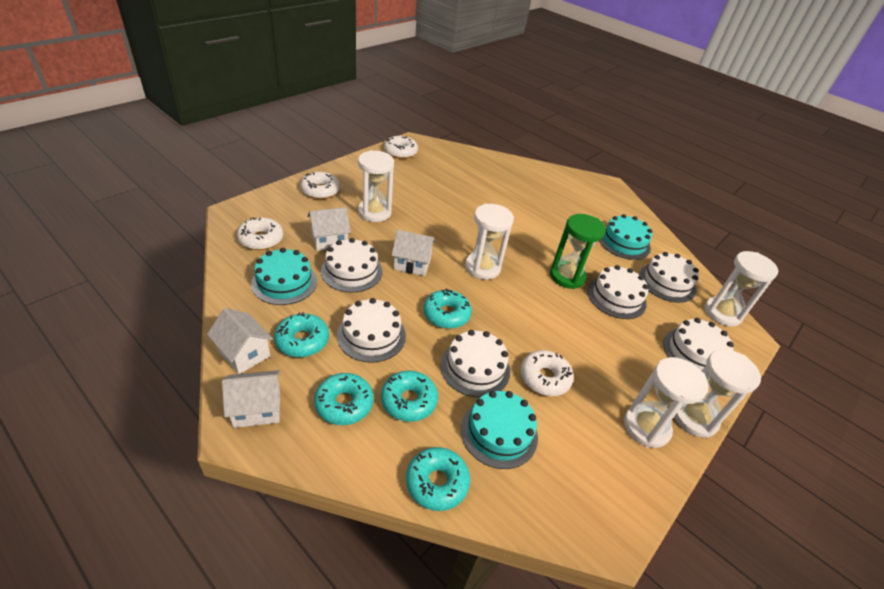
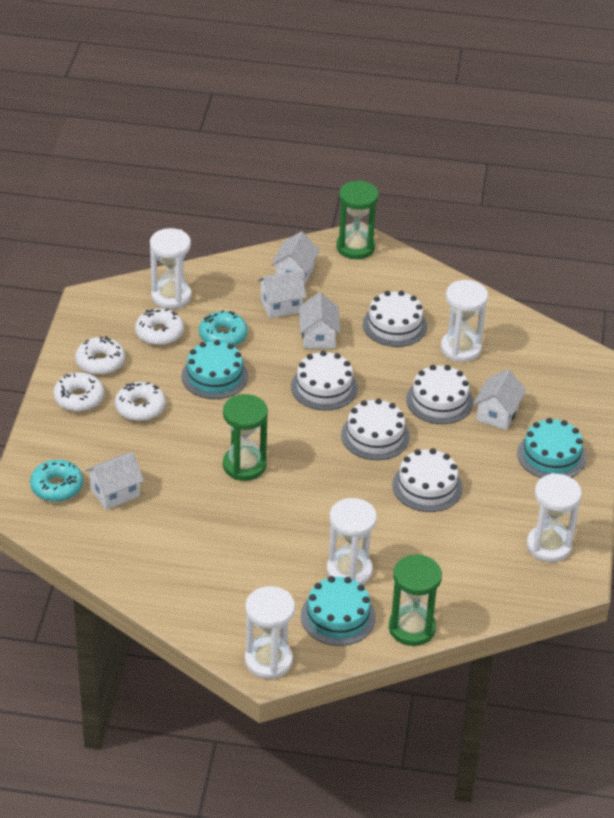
green hourglass: [550,214,606,289] = 1 -> [223,394,268,481] [336,180,379,259] [389,554,442,646] = 3
turquoise donut: [274,312,329,357] [314,373,374,425] [381,371,438,422] [406,447,470,511] [423,288,472,329] = 5 -> [30,460,83,502] [199,310,248,346] = 2
white cake: [321,238,382,293] [337,298,406,363] [441,330,510,398] [587,265,649,319] [639,252,699,303] [663,318,734,371] = 6 -> [291,351,358,410] [341,399,410,460] [363,291,427,347] [392,448,463,512] [406,365,473,424] = 5
white house: [207,308,273,374] [222,370,280,428] [308,207,351,251] [391,230,436,276] = 4 -> [85,452,144,510] [258,270,307,318] [271,231,319,286] [299,292,340,349] [473,369,526,430] = 5

